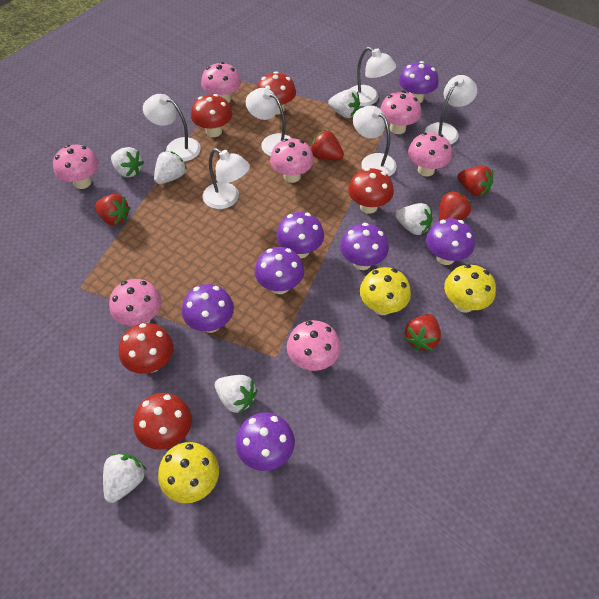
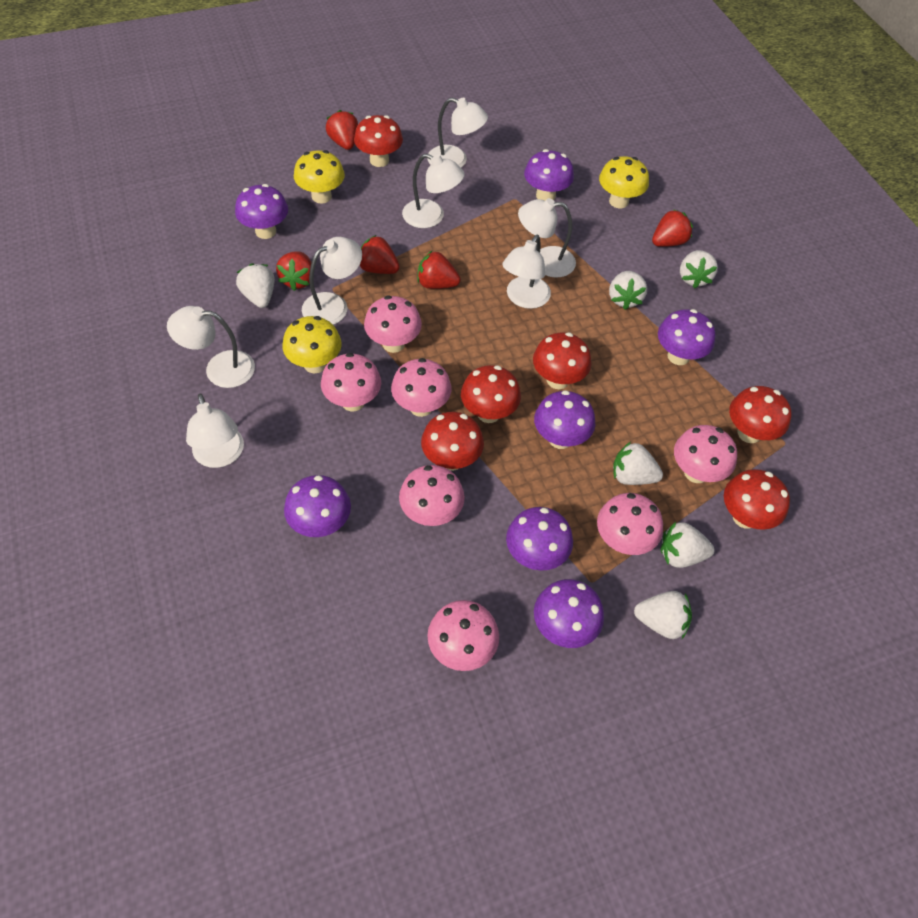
red mushroom: [119,323,173,374] [134,393,192,450] [191,94,232,137] [257,71,296,115] [348,168,394,214] = 5 -> [354,115,403,167] [421,412,484,471] [461,365,521,423] [533,332,591,389] [724,469,790,530] [729,386,791,443] = 6
white lamp: [143,94,201,162] [203,148,250,209] [246,88,293,156] [350,47,396,106] [353,106,397,176] [425,75,477,145] = 6 -> [167,306,255,388] [186,393,244,468] [302,237,362,325] [402,154,465,228] [427,98,488,168] [502,235,551,309] [518,198,576,278] = 7

